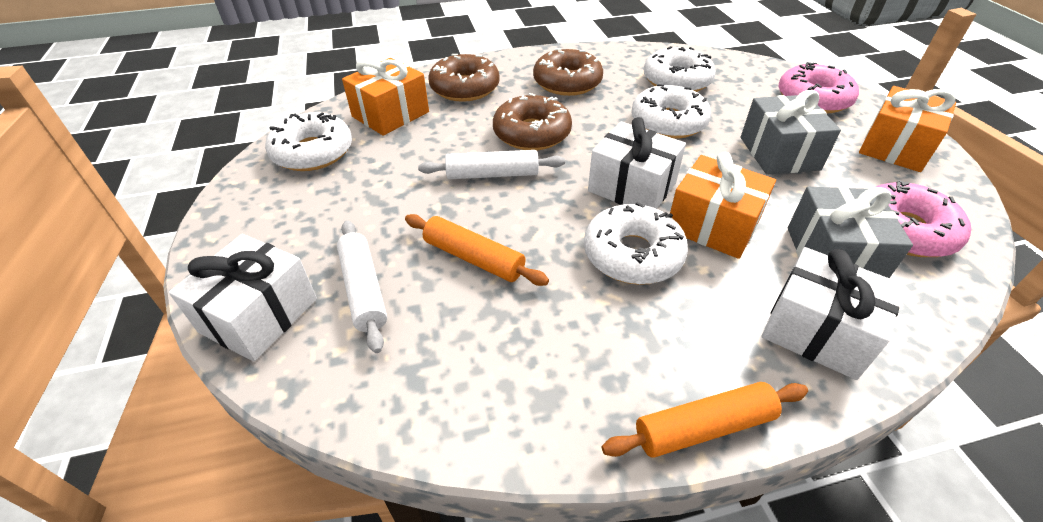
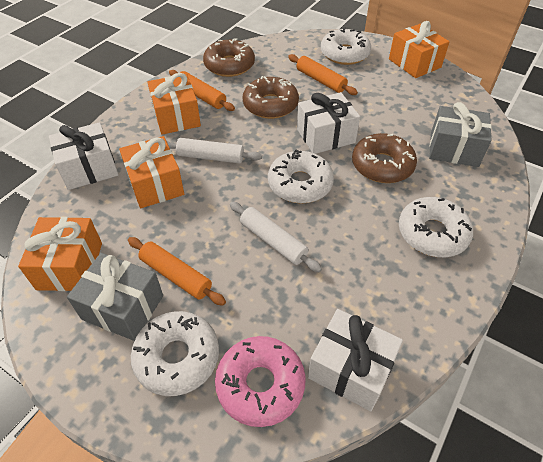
orange gift: [342,58,429,136] [670,152,776,259] [859,86,956,172] = 3 -> [18,217,102,291] [119,136,184,208] [147,73,201,135] [389,21,449,78] = 4
orange rolling pin: [405,214,549,286] [602,382,808,458] = 2 -> [128,237,226,306] [169,70,235,111] [288,54,358,95] = 3
pink donut: [778,62,859,113] [876,180,971,257] = 2 -> [215,336,306,427] = 1

